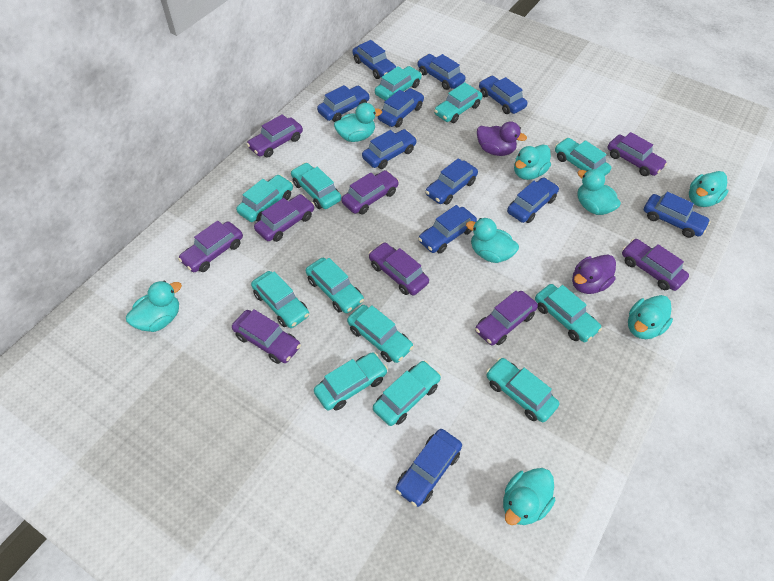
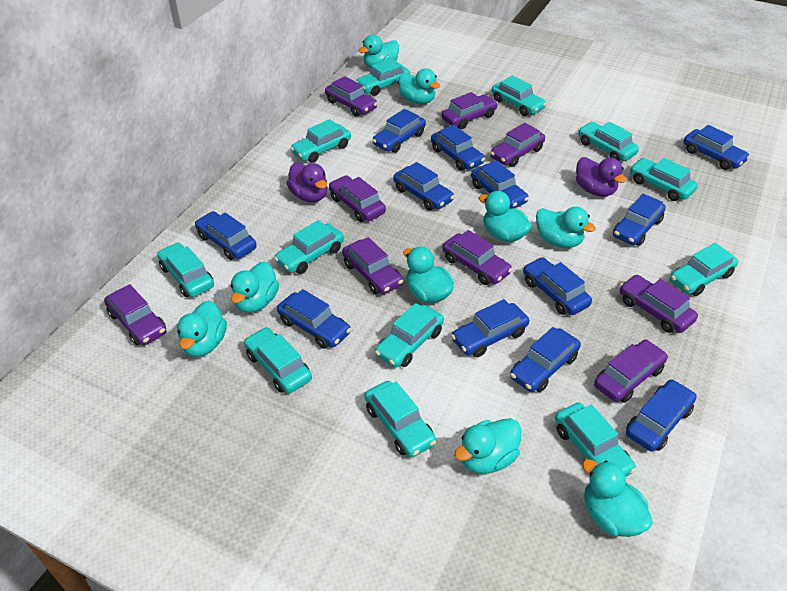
blue car: [317,85,370,122] [352,40,396,79] [362,129,417,169] [378,88,424,127] [396,429,462,507] [417,54,466,90] [418,205,477,254] [425,158,478,205] [479,76,527,114] [507,177,559,223] [644,192,711,238] = 11 -> [195,211,257,260] [277,289,351,349] [372,109,426,153] [393,162,455,211] [431,125,485,171] [451,299,529,357] [471,161,529,209] [510,327,581,392] [523,257,592,315] [613,194,666,246] [626,379,697,451] [683,125,750,170] = 12
turquoise duck: [126,281,182,332] [334,103,382,142] [466,218,519,263] [503,468,555,525] [514,144,551,180] [577,169,621,215] [628,295,673,339] [689,171,729,207] = 8 -> [177,300,227,357] [230,262,279,313] [359,35,399,68] [399,68,440,104] [403,247,454,303] [454,418,521,474] [479,191,532,242] [536,207,596,248] [582,459,653,537] = 9

